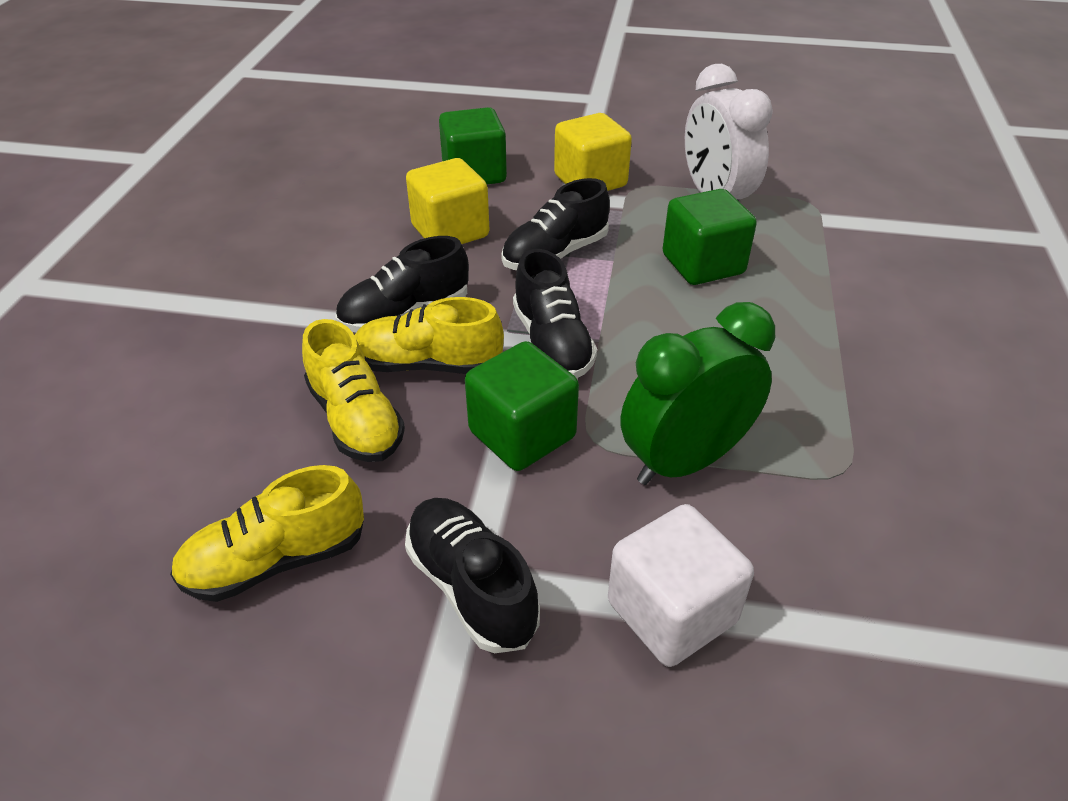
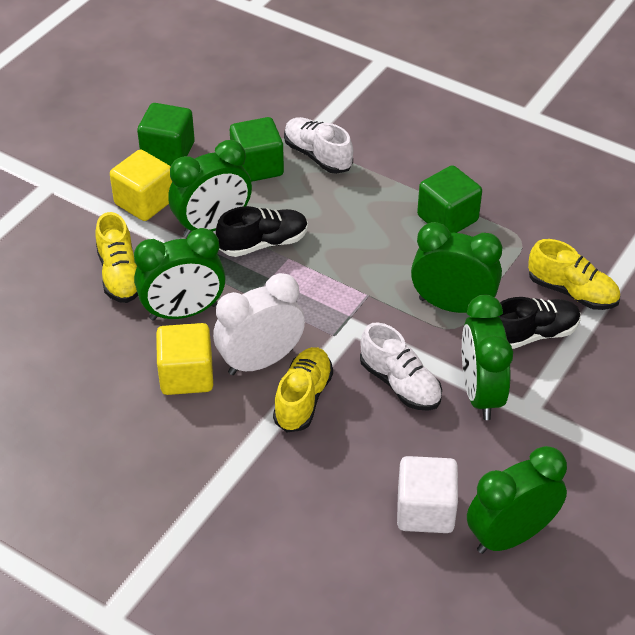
black shoe: [335,236,469,332] [405,498,540,653] [501,178,610,270] [513,249,597,378] = 4 -> [216,206,308,257] [499,297,581,349] = 2
green clock: [621,302,775,485] = 1 -> [134,228,226,321] [168,140,252,238] [411,222,502,313] [462,295,513,420] [467,446,567,554] = 5
white shoe: none = 0 -> [284,117,353,174] [360,323,442,411] = 2

